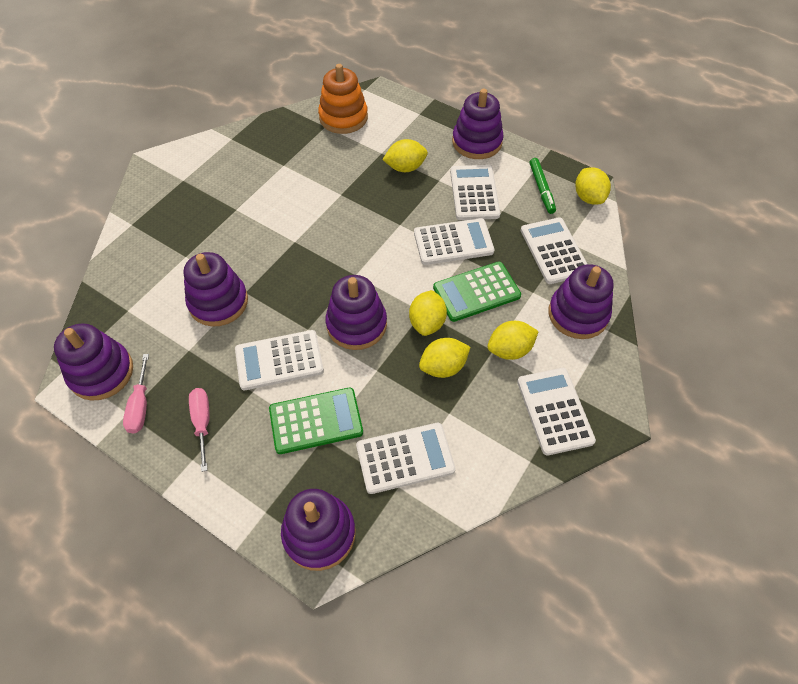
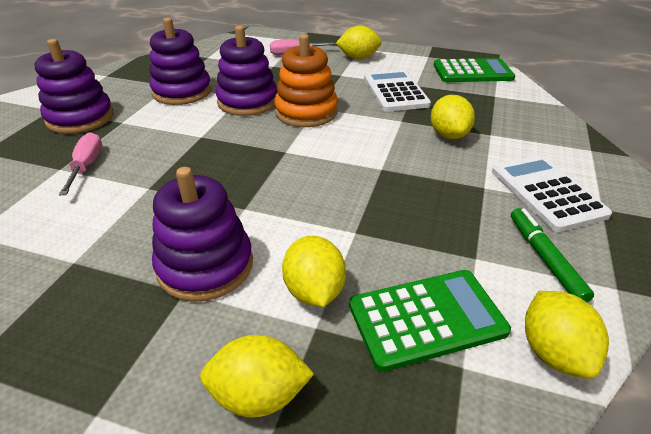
purple stacking toy: [54,323,133,401] [184,252,248,326] [281,489,356,571] [325,275,387,350] [452,89,504,159] [549,264,614,339] = 6 -> [34,39,114,134] [149,18,212,105] [152,167,253,302] [216,26,277,116] = 4
white calculator: [235,330,324,390] [356,423,456,494] [414,218,495,265] [450,165,500,220] [517,368,596,455] [521,217,587,284] = 6 -> [364,70,431,112] [492,155,612,232] = 2

